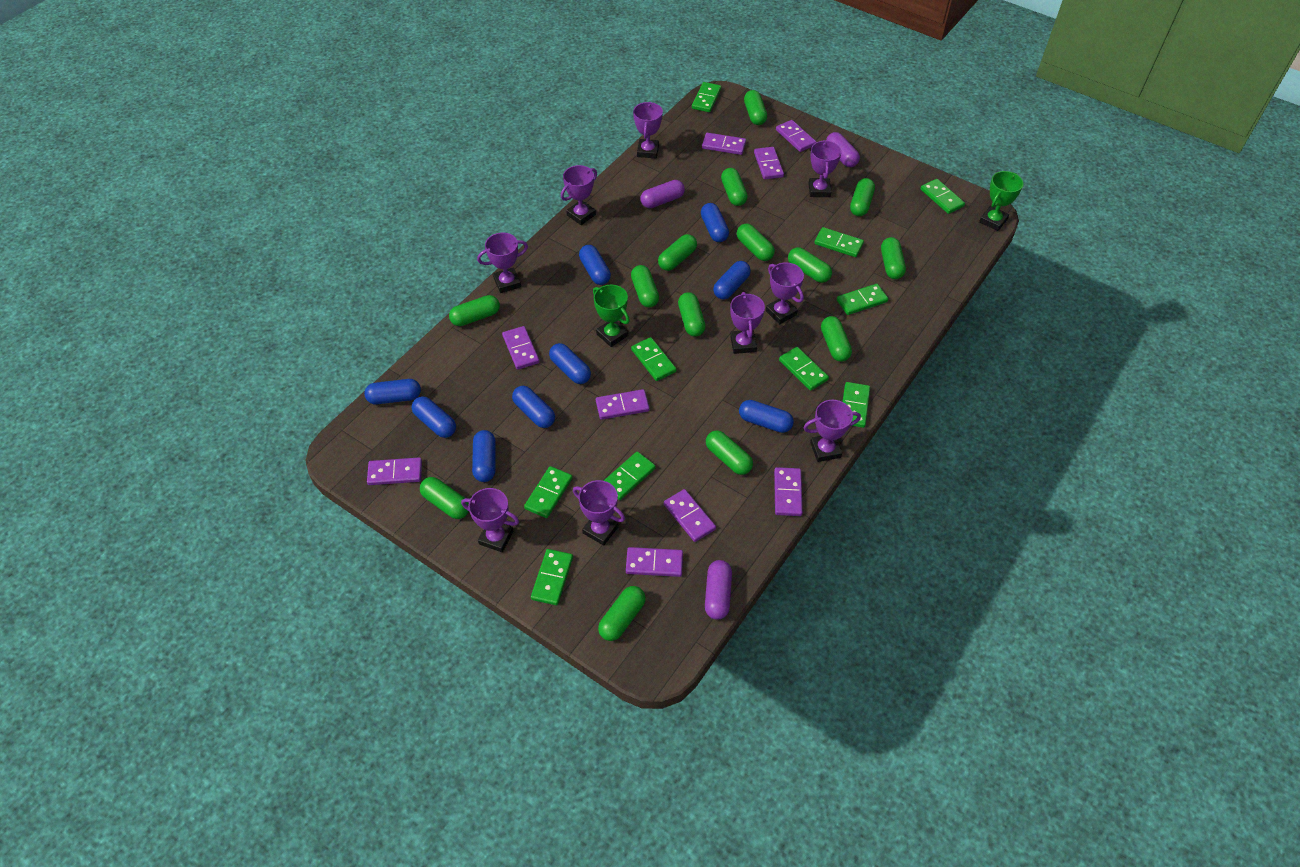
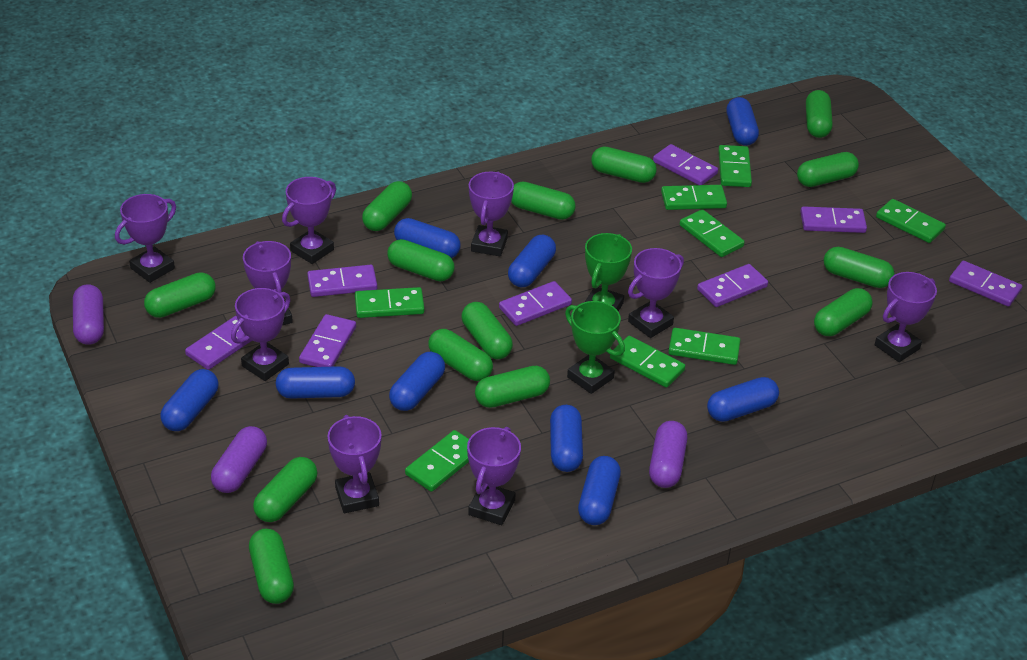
green domino: [524,466,573,518] [531,549,573,605] [604,451,656,500] [631,337,676,381] [692,82,721,112] [779,347,829,391] [814,227,864,257] [837,284,888,315] [843,382,870,428] [921,179,965,214] = 10 -> [355,287,425,318] [405,430,469,492] [610,336,685,388] [661,185,727,210] [668,328,740,365] [680,209,744,257] [718,145,752,187] [876,199,946,243] = 8
purple domino: [367,457,422,485] [502,326,540,370] [596,389,650,420] [626,547,683,577] [664,489,716,542] [702,133,746,155] [754,147,784,179] [774,467,803,516] [776,120,816,152] = 9 -> [185,316,253,370] [299,314,356,367] [307,265,377,297] [499,281,572,326] [653,144,718,185] [697,264,768,307] [800,206,867,233] [949,261,1022,307] = 8

